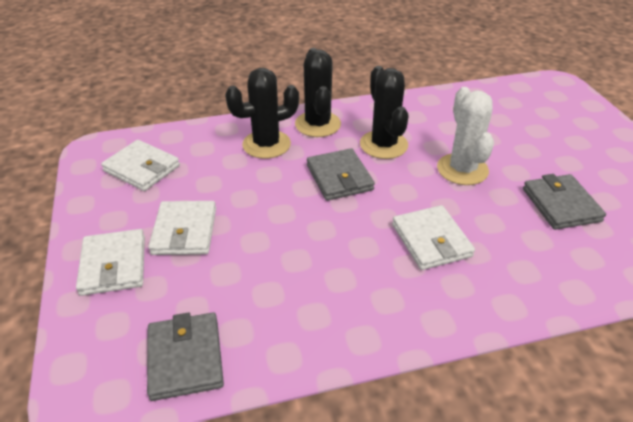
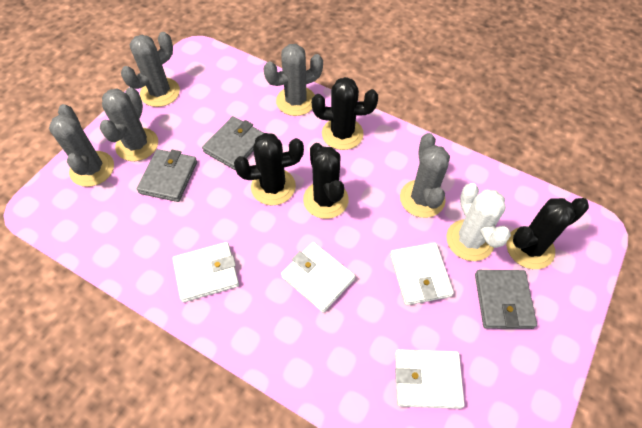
black cactus: [225,68,299,159] [295,48,341,137] [360,66,409,159] = 3 -> [234,133,304,205] [303,143,349,219] [312,77,378,150] [506,198,589,269] = 4
grey cactus: none = 0 -> [49,104,114,187] [100,87,158,161] [121,32,180,107] [263,44,323,116] [400,133,450,218] = 5

